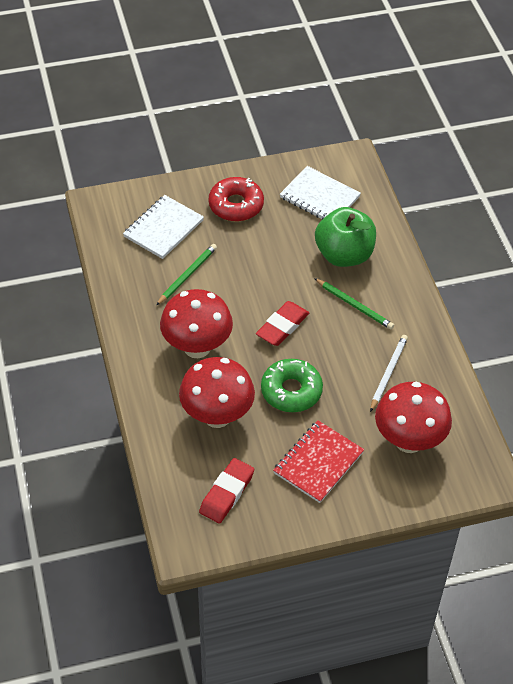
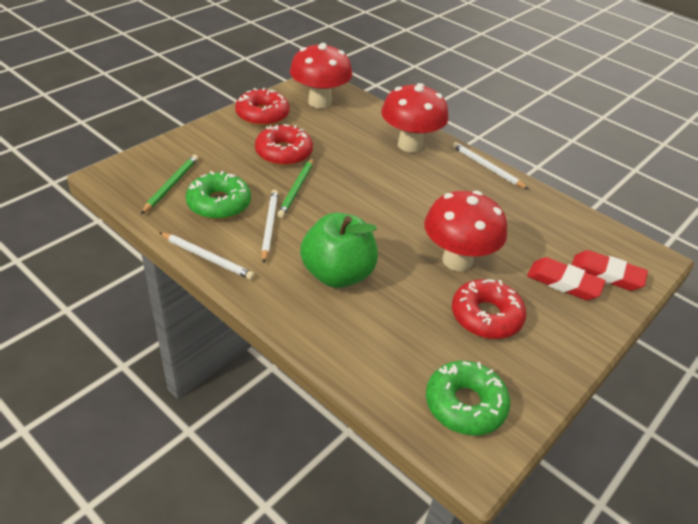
green donut: [261,359,323,412] = 1 -> [186,171,251,220] [426,361,510,436] = 2
red donut: [209,177,264,222] = 1 -> [235,88,290,126] [255,124,313,166] [452,279,526,339] = 3
red notebook: [273,420,364,503] = 1 -> none = 0
white notebook: [123,195,204,259] [280,166,361,219] = 2 -> none = 0
white pencil: [370,335,408,412] = 1 -> [159,232,254,280] [261,190,278,263] [452,142,528,189] = 3

